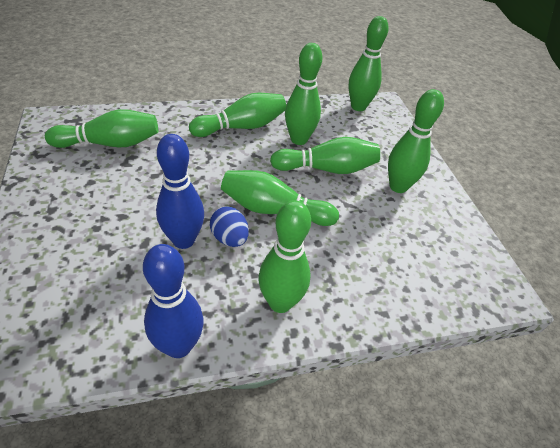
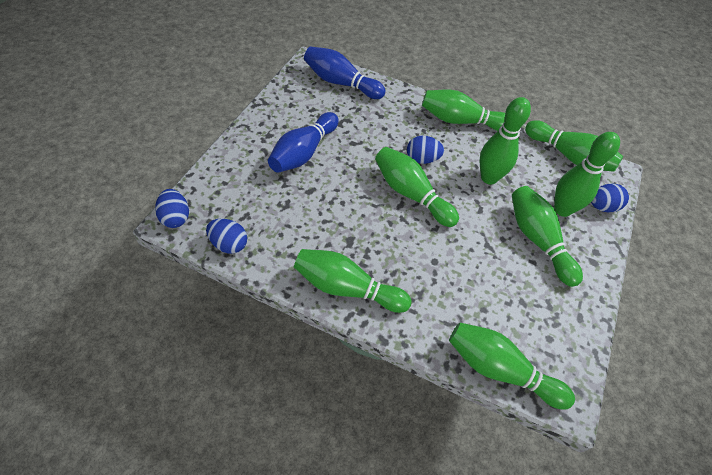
blue egg: [210,206,249,247] = 1 -> [155,189,189,228] [206,218,247,254] [407,136,444,164] [591,183,629,213] = 4

